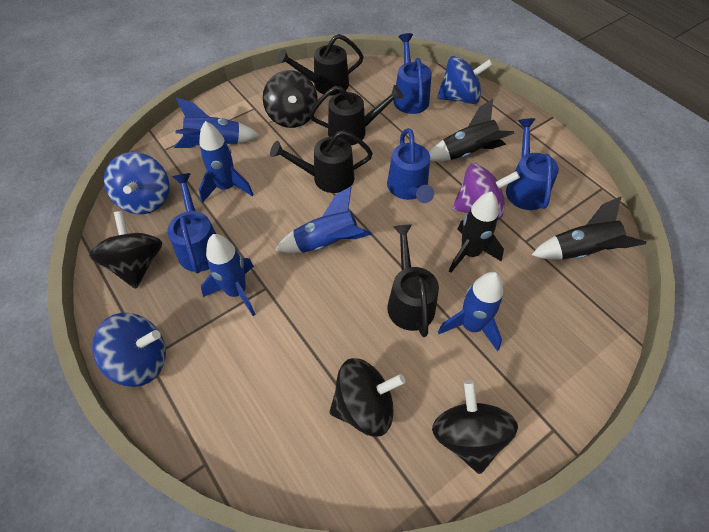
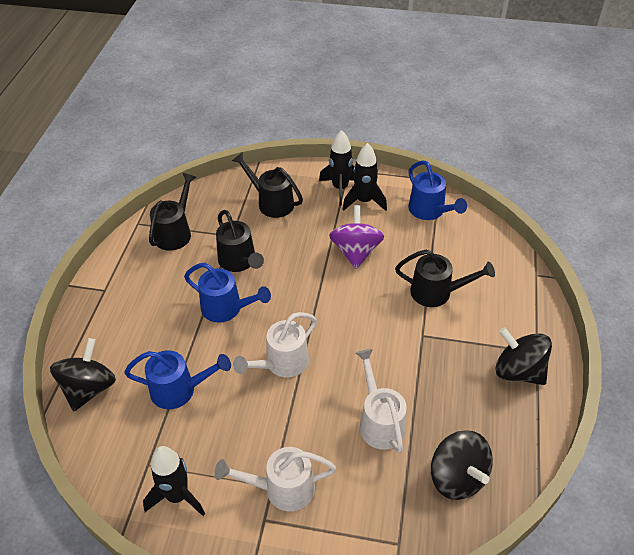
black spinning top: [89,211,162,289] [263,70,318,128] [329,358,405,437] [432,380,518,474] = 4 -> [50,338,116,411] [431,430,493,500] [496,327,552,385] = 3
blue rocket: [174,98,260,148] [199,121,254,203] [201,234,256,316] [275,186,372,253] [438,272,503,351] = 5 -> none = 0
blue spinning top: [92,313,166,387] [104,152,170,214] [437,56,493,104] = 3 -> none = 0
blue watering can: [167,173,216,273] [387,128,434,203] [393,33,432,114] [506,118,559,210] = 4 -> [124,350,231,409] [184,263,271,323] [408,160,467,220] = 3
white watering can: none = 0 -> [214,447,336,511] [233,312,317,377] [356,349,407,453] = 3

